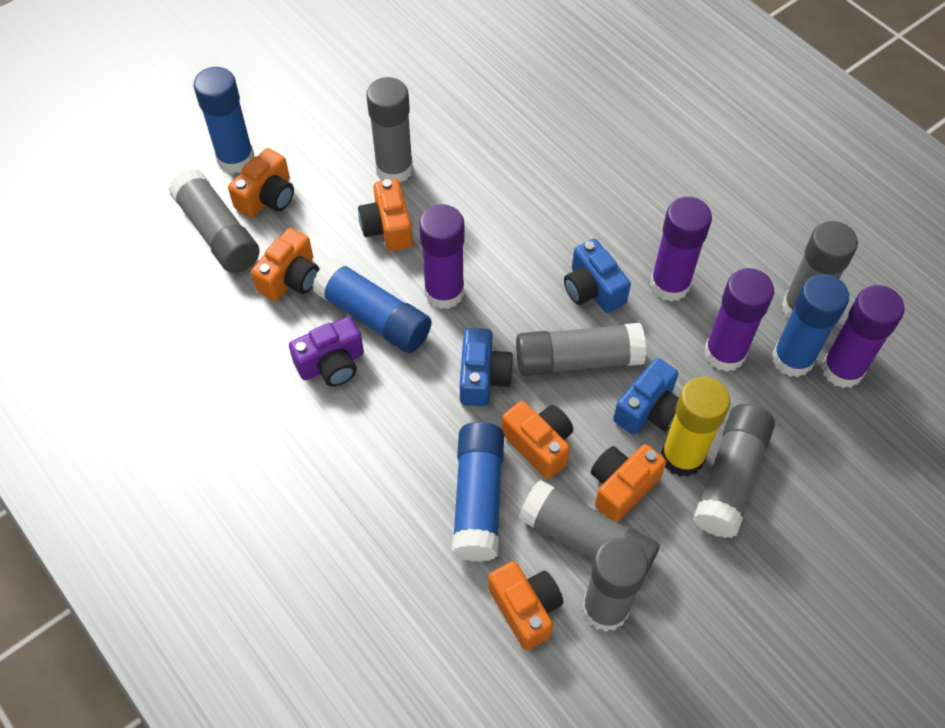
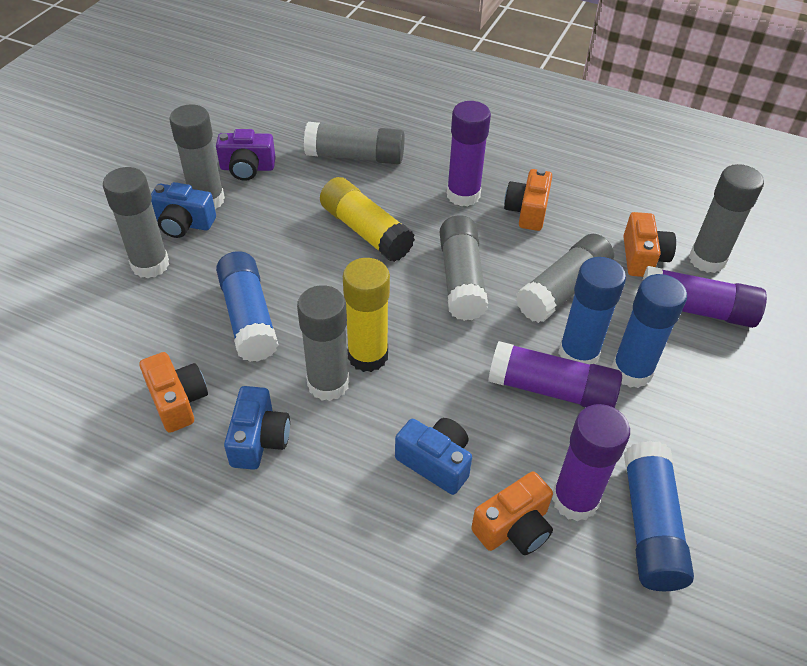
orange camera: [228,148,294,218] [251,228,319,301] [358,179,413,251] [488,561,563,650] [502,401,573,479] [591,444,666,522] = 6 -> [140,352,208,433] [471,471,553,555] [504,168,552,231] [623,212,676,277] = 4
yellow glue stick: [661,377,730,477] = 1 -> [320,177,415,262] [343,258,390,372] = 2

